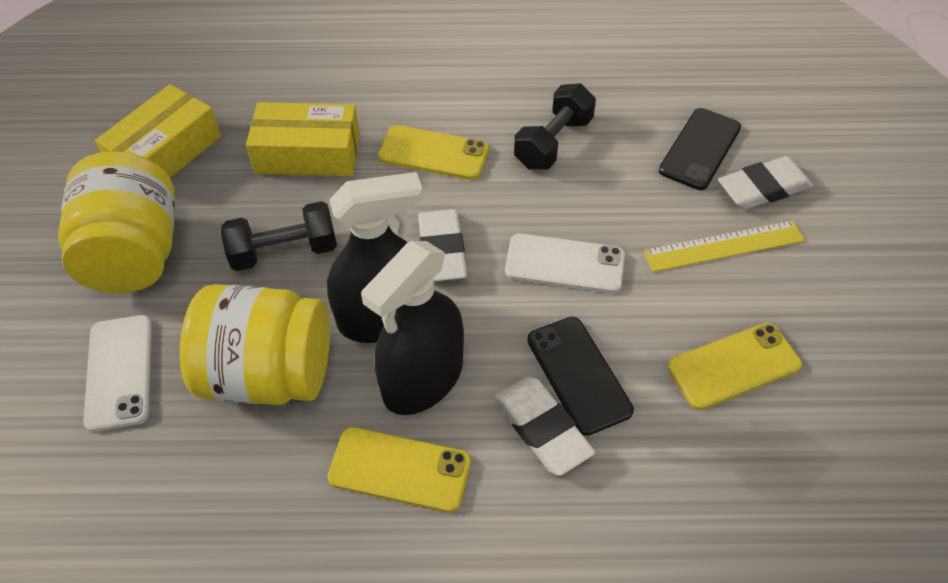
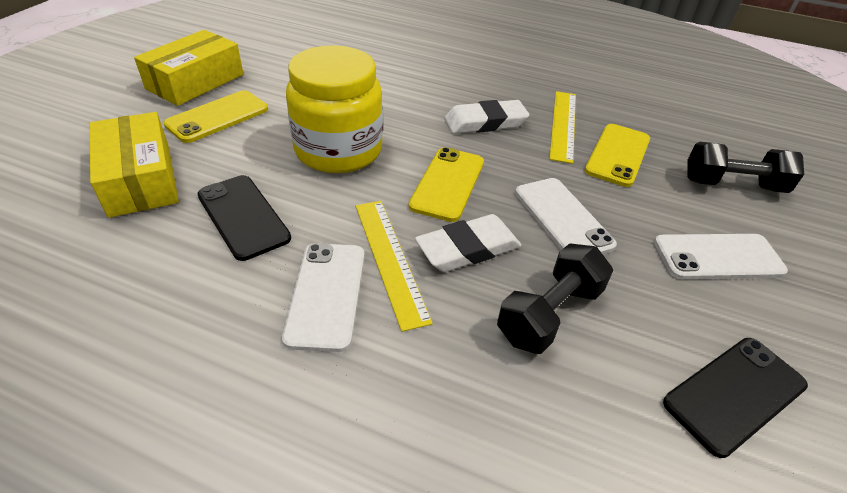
black spray bottle: [327,172,423,343] [361,241,464,415] = 2 -> none = 0
white eraser: [418,209,467,281] [494,377,595,476] [718,156,813,210] = 3 -> [415,214,522,272] [444,100,529,134] = 2
white phone: [83,315,152,432] [505,233,625,293] = 2 -> [282,243,365,352] [515,178,617,254] [654,234,788,279] = 3
yellow jar: [58,151,175,293] [180,284,330,405] = 2 -> [286,46,383,173] = 1
yellow ruler: [643,220,805,272] = 1 -> [356,201,433,332] [549,91,576,164] = 2

